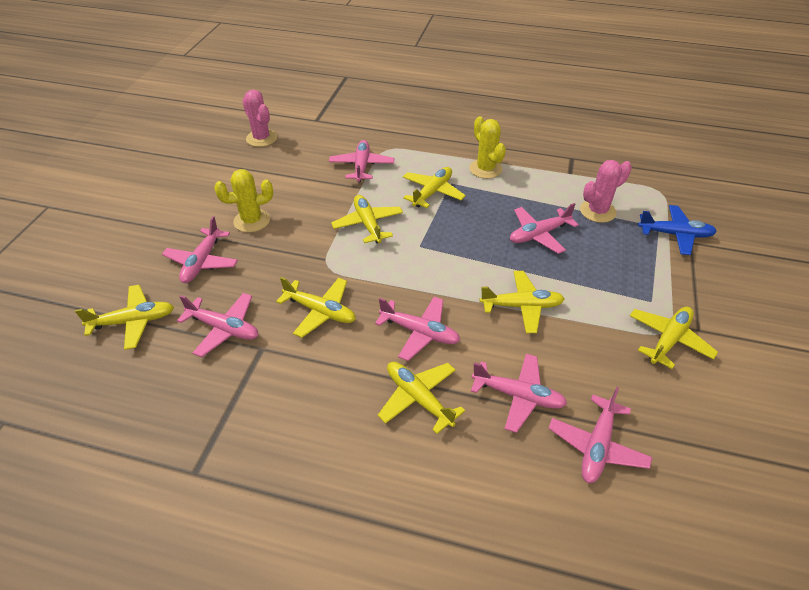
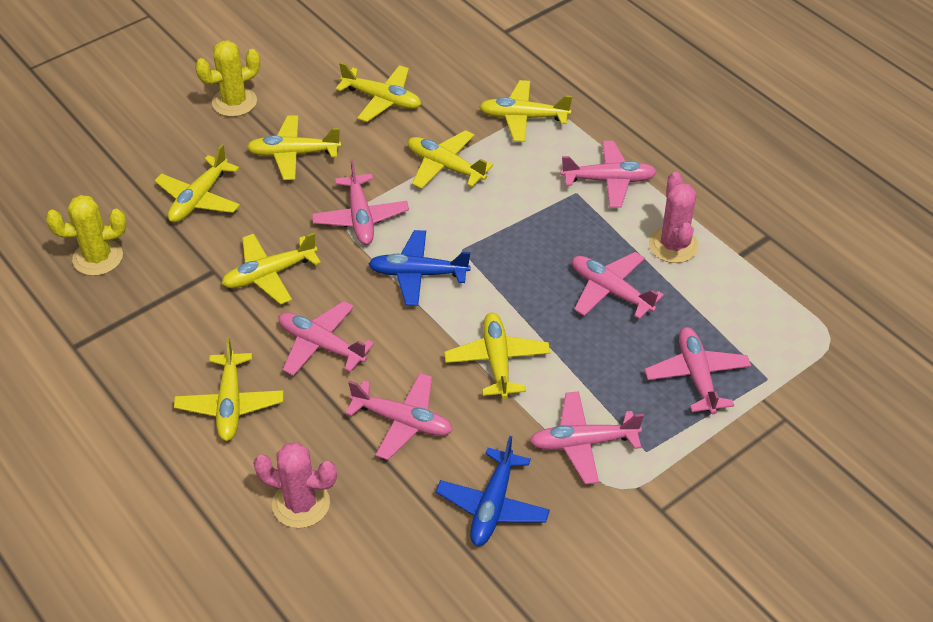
blue plane: [638,205,717,255] = 1 -> [368,230,470,306] [436,436,550,546] = 2
yellow plane: [75,285,174,350] [276,277,356,338] [331,195,403,243] [378,362,465,434] [403,167,466,208] [480,271,564,333] [630,307,718,369] = 7 -> [154,144,240,222] [174,337,284,441] [222,233,321,305] [247,115,341,180] [335,62,421,122] [408,130,493,189] [444,313,551,399] [479,80,572,142] = 8

